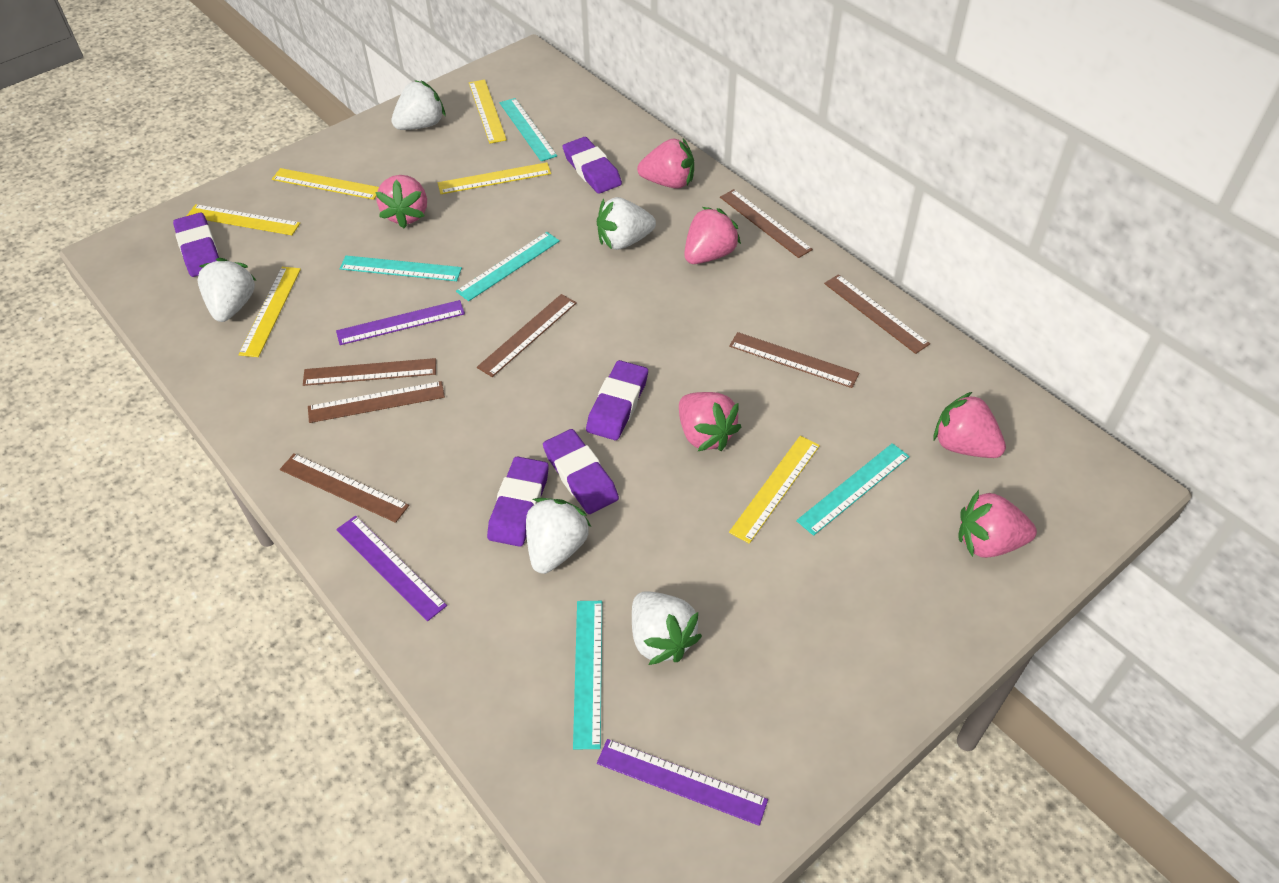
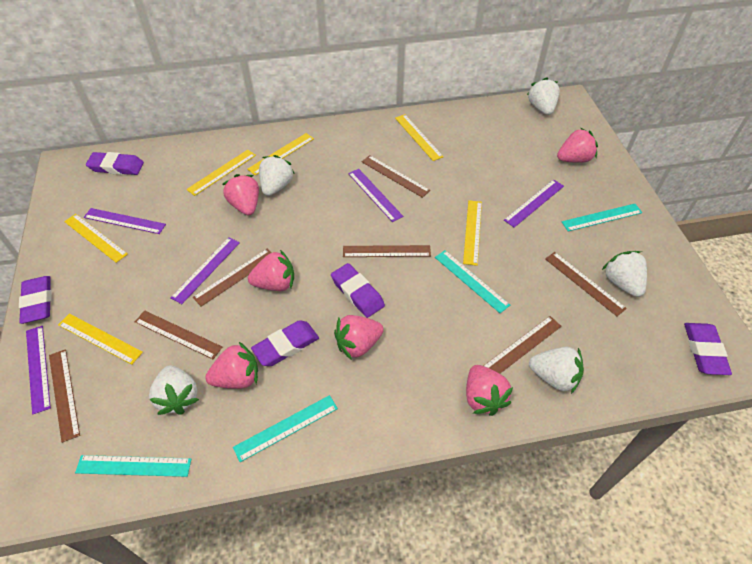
purple ruler: [336,300,465,345] [336,515,447,621] [597,739,768,826] = 3 -> [26,326,51,414] [84,208,166,234] [170,237,240,304] [348,169,403,222] [504,179,564,228] = 5
turquoise ruler: [340,255,462,281] [456,232,560,301] [500,98,557,161] [573,601,602,750] [796,443,910,536] = 5 -> [75,455,191,477] [233,395,338,462] [435,250,510,313] [562,204,642,231] = 4

